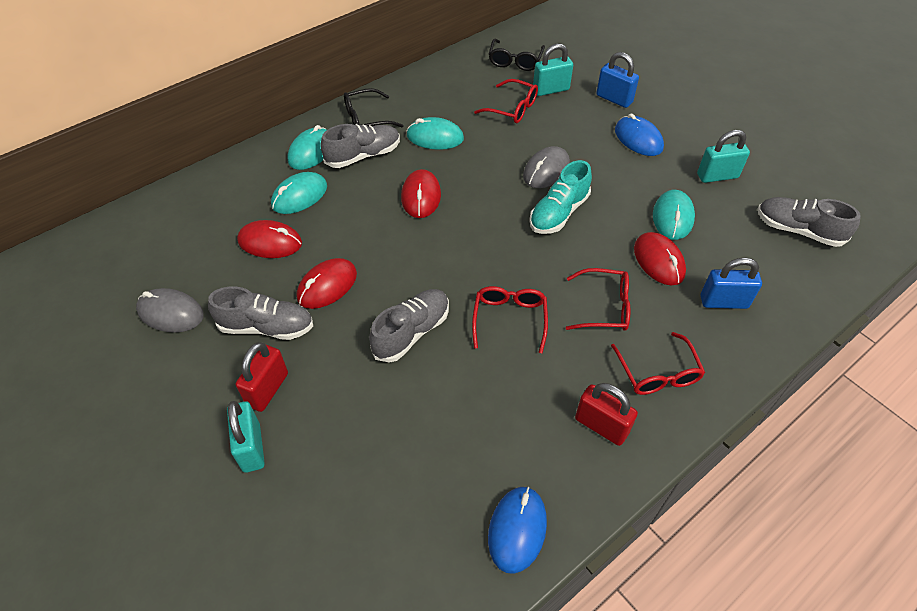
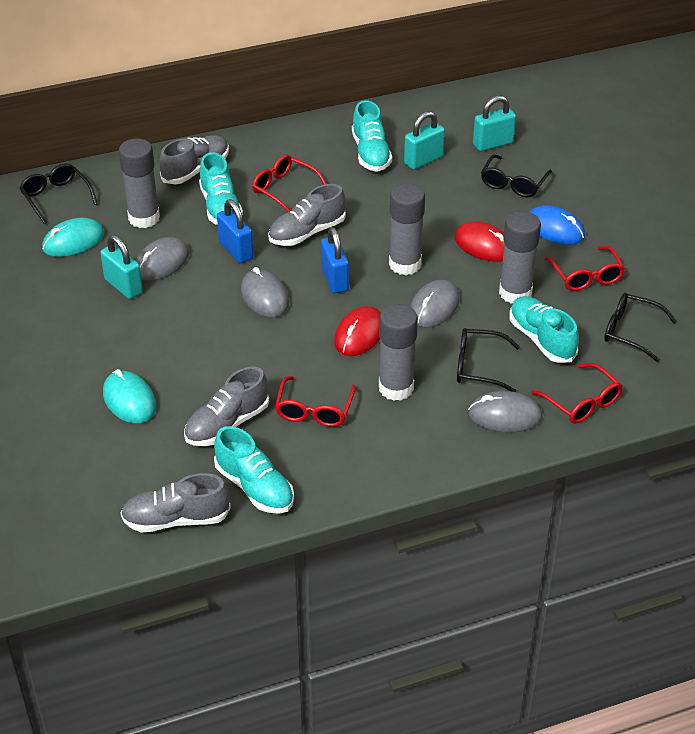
black glasses: [344,88,404,127] [489,39,545,71] = 2 -> [20,163,97,224] [457,328,520,392] [481,154,552,197] [604,293,677,362] = 4
blue mouse: [488,487,547,574] [615,113,664,156] = 2 -> [529,205,585,245] = 1
grey glue stick: none = 0 -> [119,138,160,228] [379,304,418,401] [389,183,425,275] [499,211,541,303] = 4
grey mouse: [136,288,204,332] [523,146,570,188] = 2 -> [136,237,190,281] [241,267,289,318] [410,280,460,327] [468,391,543,432] = 4
red mouse: [237,220,302,258] [297,258,357,309] [401,169,441,218] [634,232,686,285] = 4 -> [334,306,381,356] [454,221,504,262] = 2
red padlock: [236,342,288,412] [575,383,638,446] = 2 -> none = 0
turquoise mouse: [271,172,327,214] [287,125,327,170] [406,117,464,150] [653,190,695,240] = 4 -> [42,218,104,257] [103,369,156,424] = 2
turquoise shoe: [529,160,592,234] = 1 -> [199,152,243,225] [214,426,294,514] [352,100,392,172] [509,296,579,363] = 4

